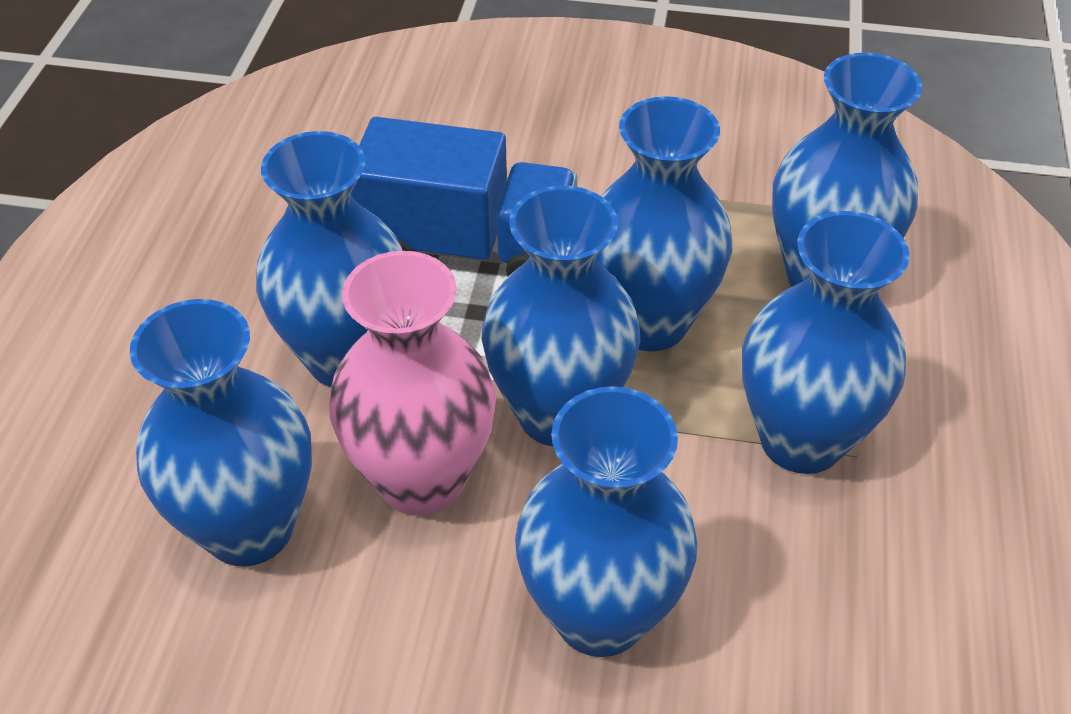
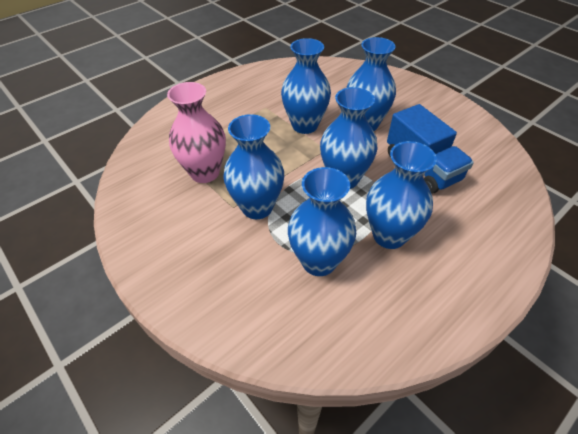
blue vase: [130,299,312,566] [256,131,403,387] [482,186,640,446] [515,386,697,657] [596,96,732,351] [742,211,910,474] [772,53,922,287] = 7 -> [223,114,284,219] [281,38,331,134] [288,167,356,276] [320,87,378,189] [346,37,396,131] [366,141,437,249] = 6

